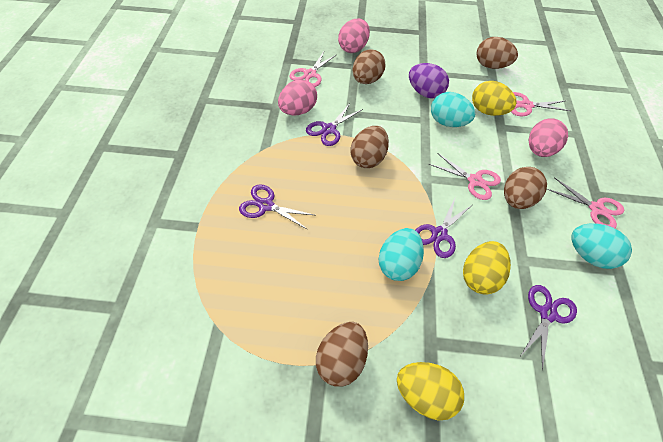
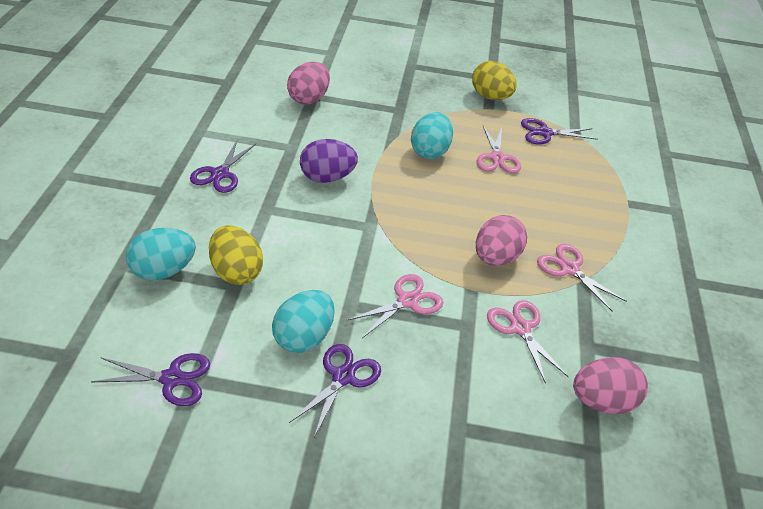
brown egg: [316,322,368,387] [351,126,389,168] [352,49,386,84] [476,37,518,69] [504,167,547,209] = 5 -> none = 0
yellow egg: [397,362,464,421] [463,241,511,295] [472,81,517,116] = 3 -> [209,226,263,285] [472,61,517,100] = 2

